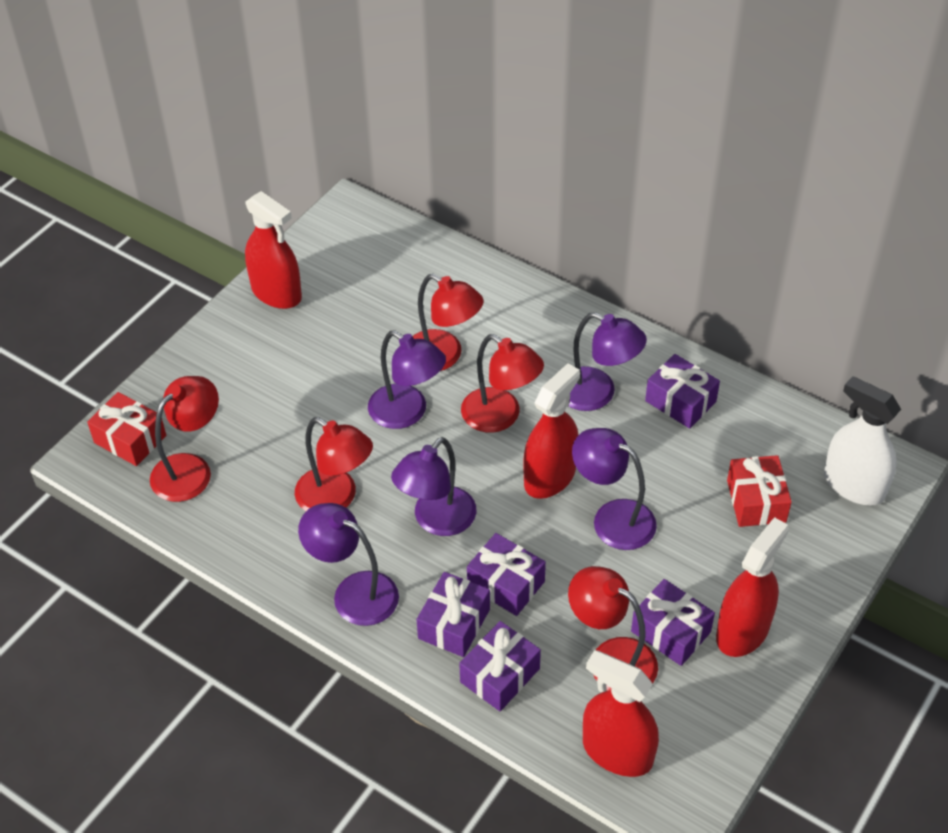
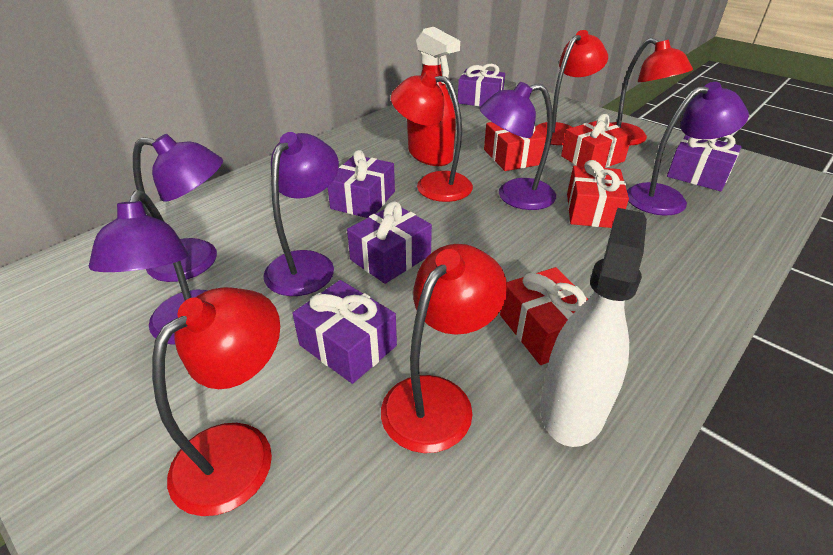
red gift: [87,392,166,466] [727,455,792,527] = 2 -> [484,122,546,171] [500,267,588,365] [561,114,632,168] [567,160,629,228] = 4
red spray bottle: [245,191,302,309] [523,363,580,499] [583,650,659,777] [716,517,789,657] = 4 -> [407,27,460,166] = 1

